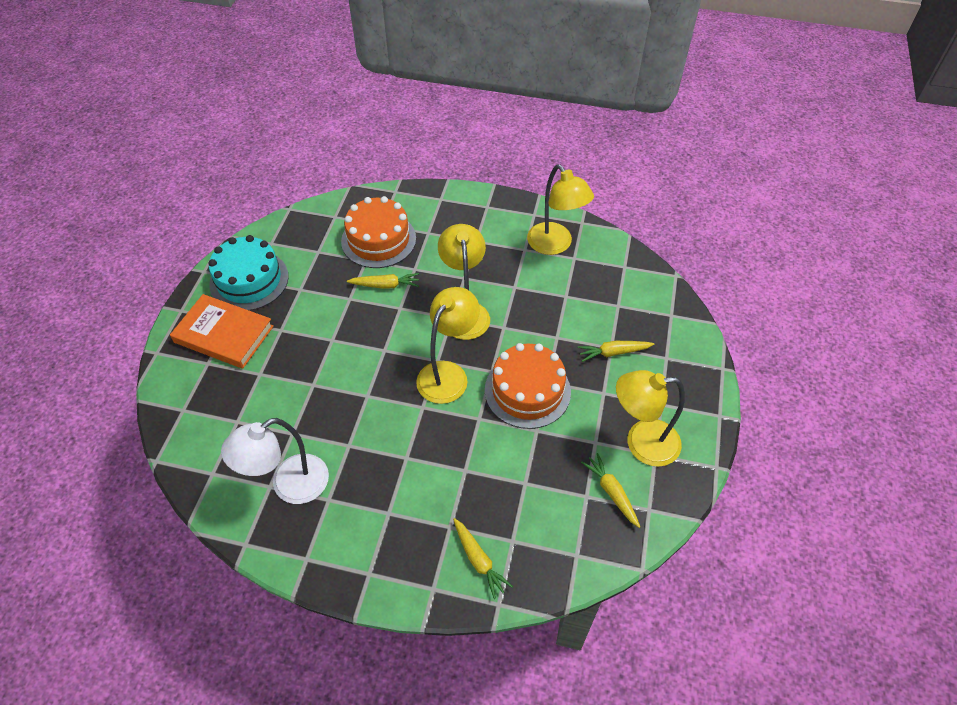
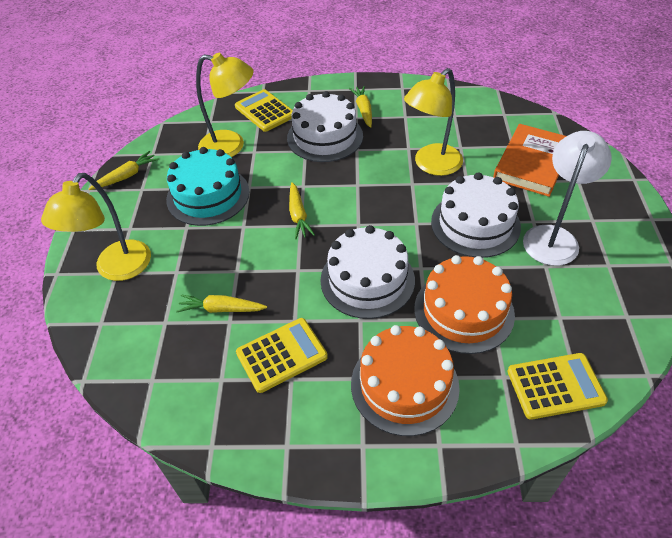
white cake: none = 0 -> [287,91,363,162] [320,225,415,319] [431,172,521,258] = 3
yellow calculator: none = 0 -> [235,89,293,132] [236,318,328,393] [507,353,608,420] = 3
yellow lamp: [416,287,480,404] [438,224,490,340] [527,164,594,255] [616,370,685,467] = 4 -> [41,173,151,281] [196,53,253,157] [404,68,463,176] = 3

